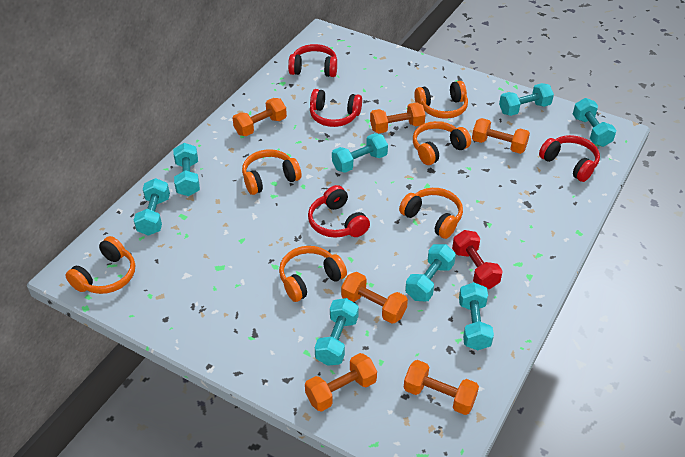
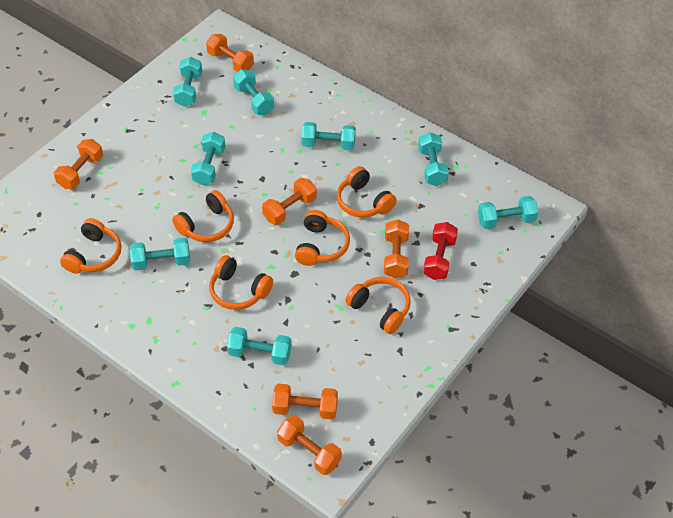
red headphones: [288,44,337,77] [308,185,370,238] [310,89,362,127] [539,135,600,182] = 4 -> none = 0

